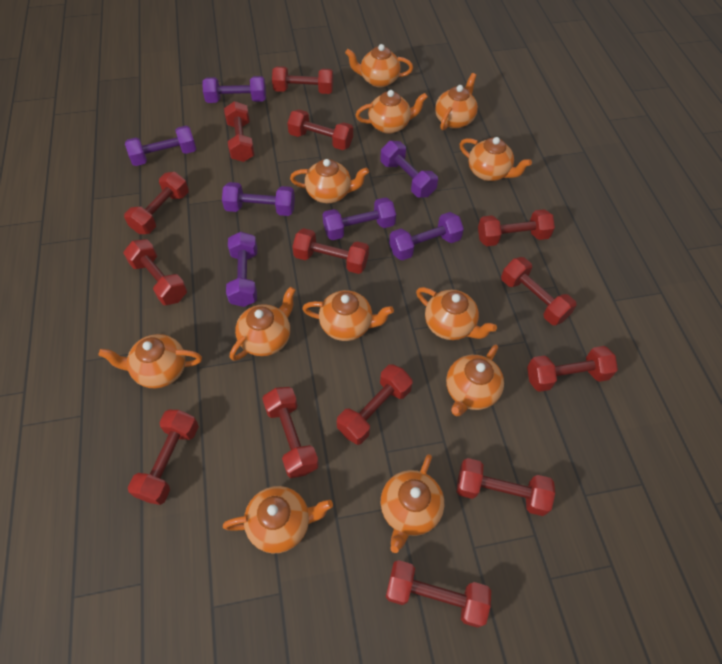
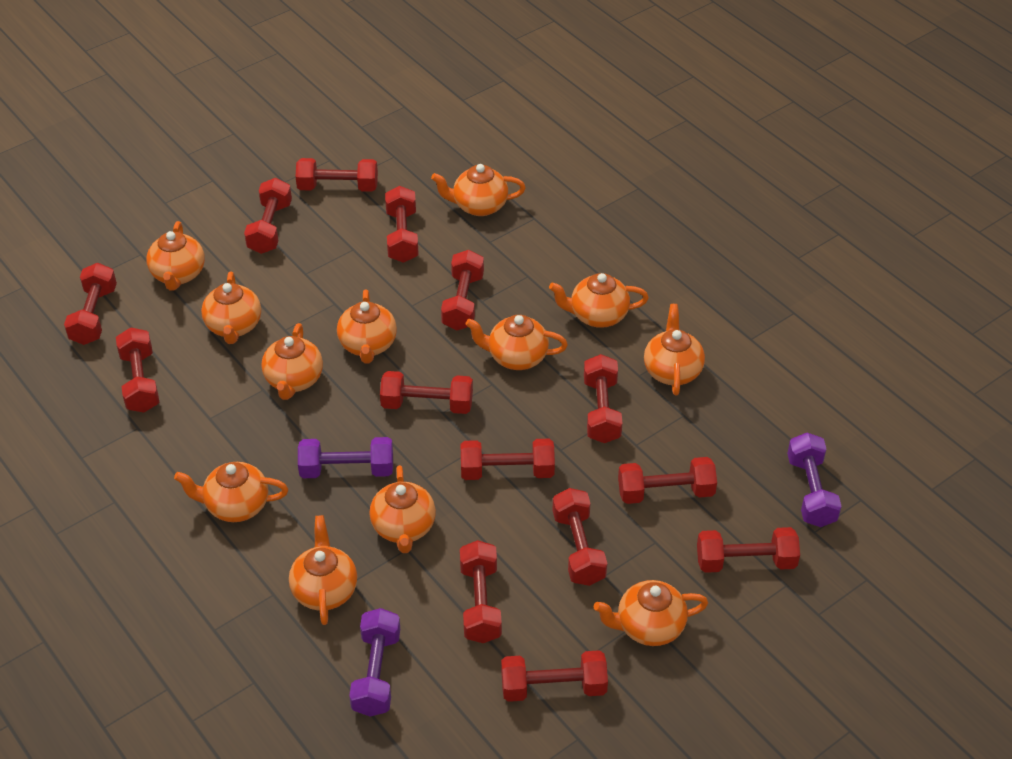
purple dumbbell: [125,126,196,166] [202,76,266,103] [222,182,295,216] [226,232,257,307] [323,197,396,240] [380,141,438,197] [389,212,464,260] = 7 -> [298,437,393,478] [349,608,400,716] [787,433,842,527] = 3

